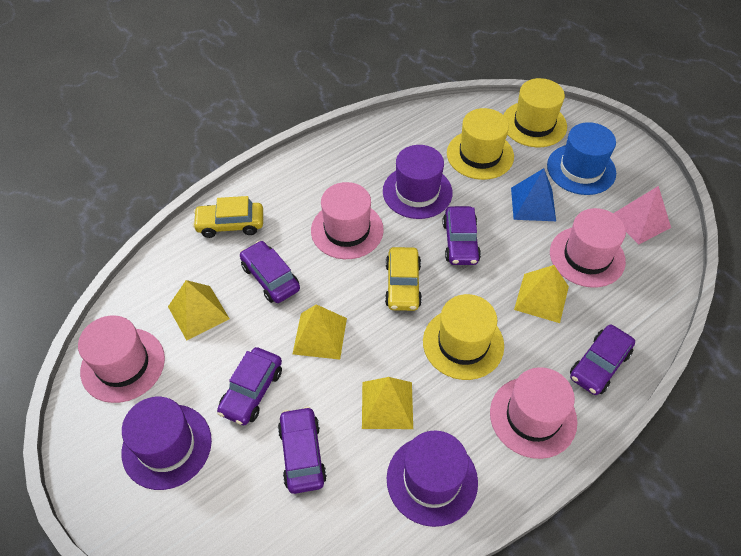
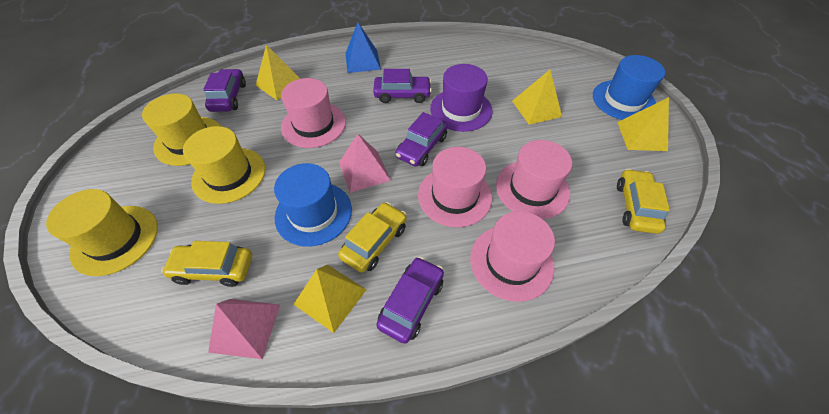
blue hat: [547,122,616,195] = 1 -> [274,163,352,247] [593,55,665,120] = 2
pink pyramid: [613,186,671,245] = 1 -> [208,299,280,359] [339,134,391,193] = 2
purple car: [217,347,282,425] [240,241,300,303] [278,406,327,494] [442,206,481,265] [570,325,635,395] = 5 -> [203,69,246,112] [373,69,432,103] [376,257,444,344] [395,112,448,166] = 4
purple hat: [122,397,212,490] [383,145,453,219] [387,431,478,527] = 3 -> [430,64,493,132] = 1
yellow car: [193,196,263,238] [385,247,422,311] = 2 -> [161,241,252,287] [338,202,407,273] [617,169,670,234] = 3

